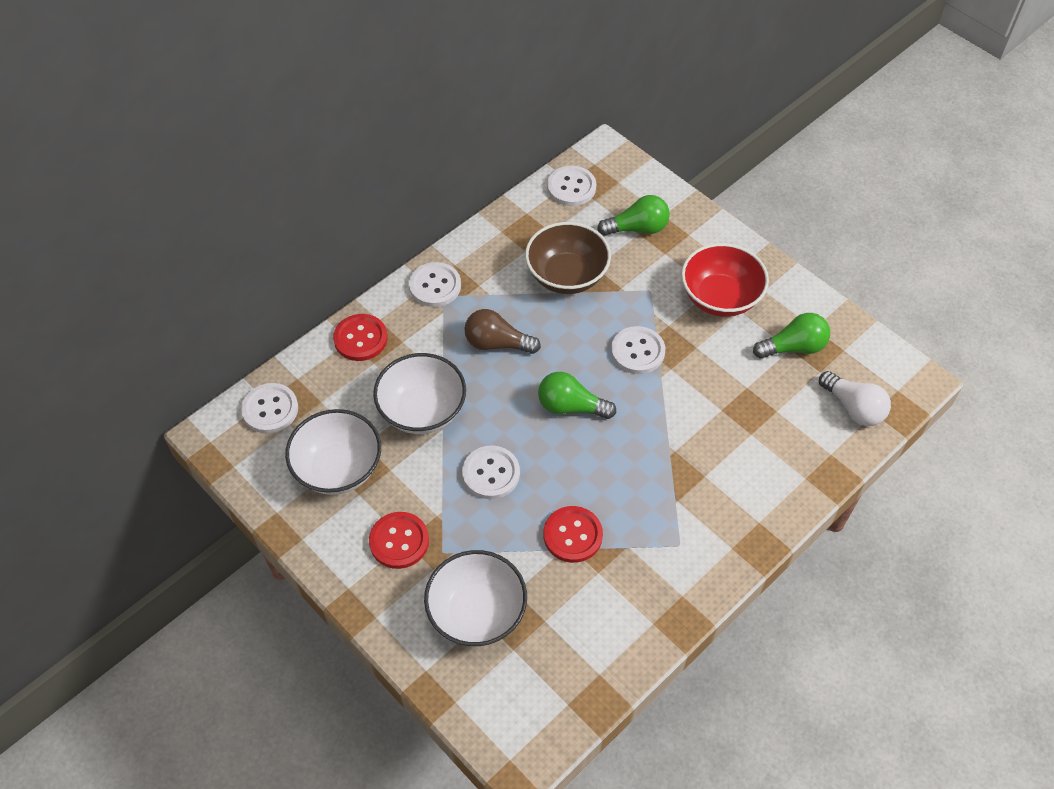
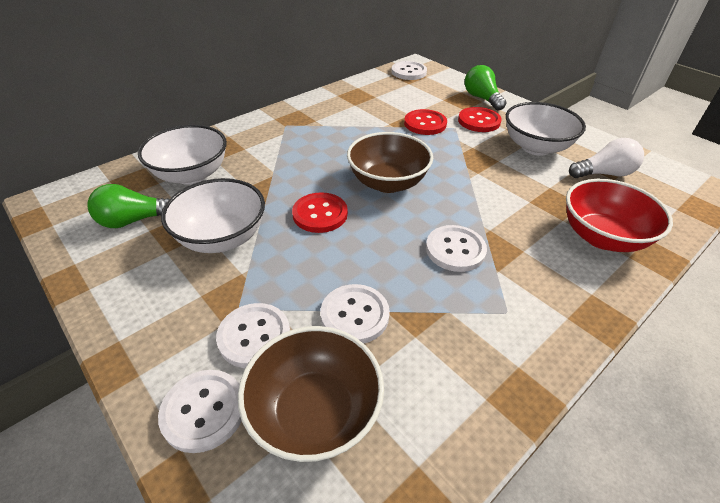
brown bowl: [525,222,611,294] = 1 -> [238,326,384,462] [347,132,433,193] = 2
brown light bulb: [465,309,541,354] = 1 -> none = 0
green light bulb: [538,372,616,419] [597,195,670,236] [753,313,830,359] = 3 -> [87,184,169,228] [465,65,506,111] = 2

